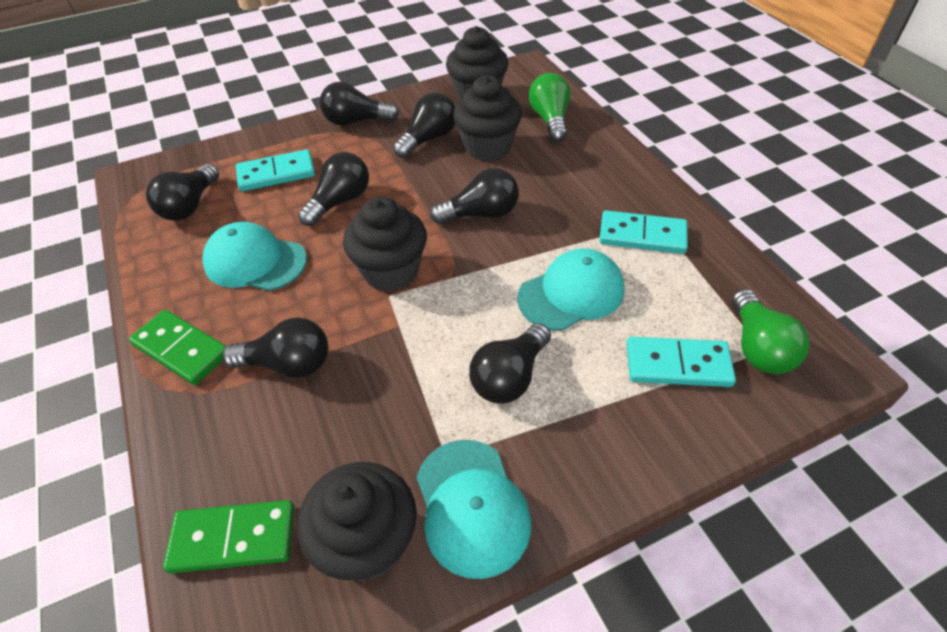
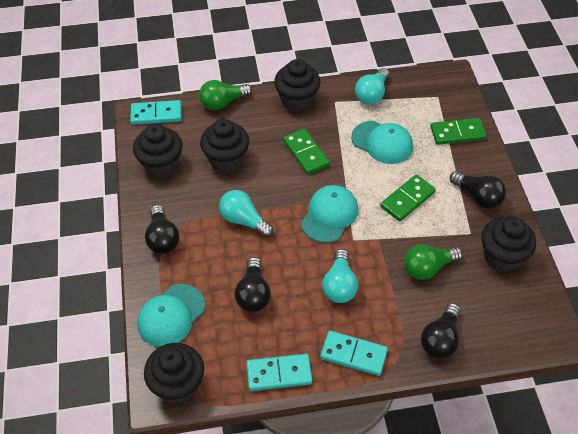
black cupcake: [298,462,417,581] [343,196,427,292] [446,26,508,100] [453,75,522,161] = 4 -> [133,124,183,178] [144,343,204,404] [200,119,249,173] [274,59,321,112] [481,217,536,272] = 5
black light bulb: [146,164,219,221] [223,317,328,378] [298,152,369,226] [320,82,399,126] [393,93,455,158] [430,168,519,224] [469,323,551,404] = 7 -> [145,205,180,254] [235,257,271,312] [421,303,461,359] [450,171,506,209] = 4
green domino: [129,310,226,385] [163,500,294,573] = 2 -> [283,128,330,175] [380,174,436,221] [430,118,487,145] = 3
turquoise light bulb: none = 0 -> [219,190,273,237] [322,249,358,303] [355,68,389,105] = 3

